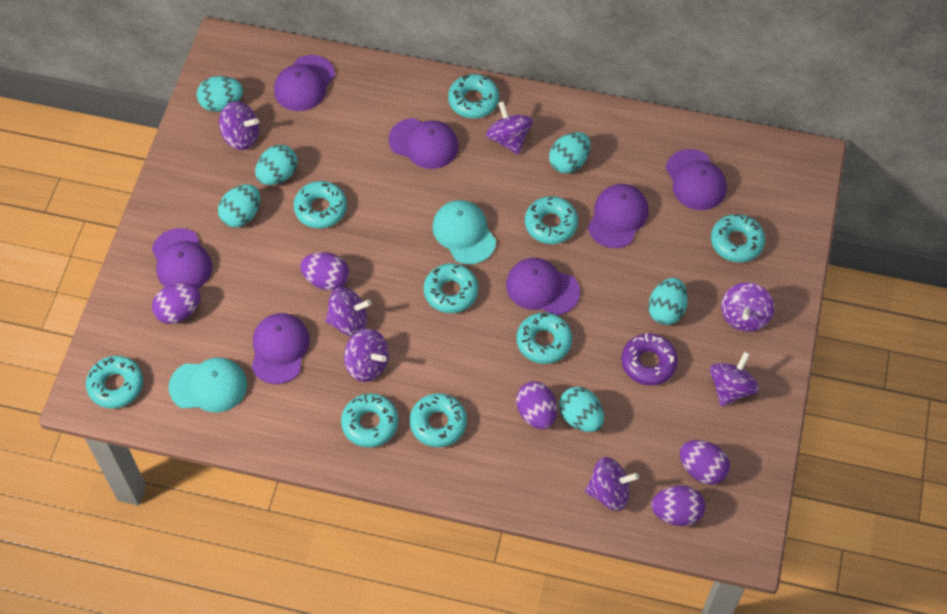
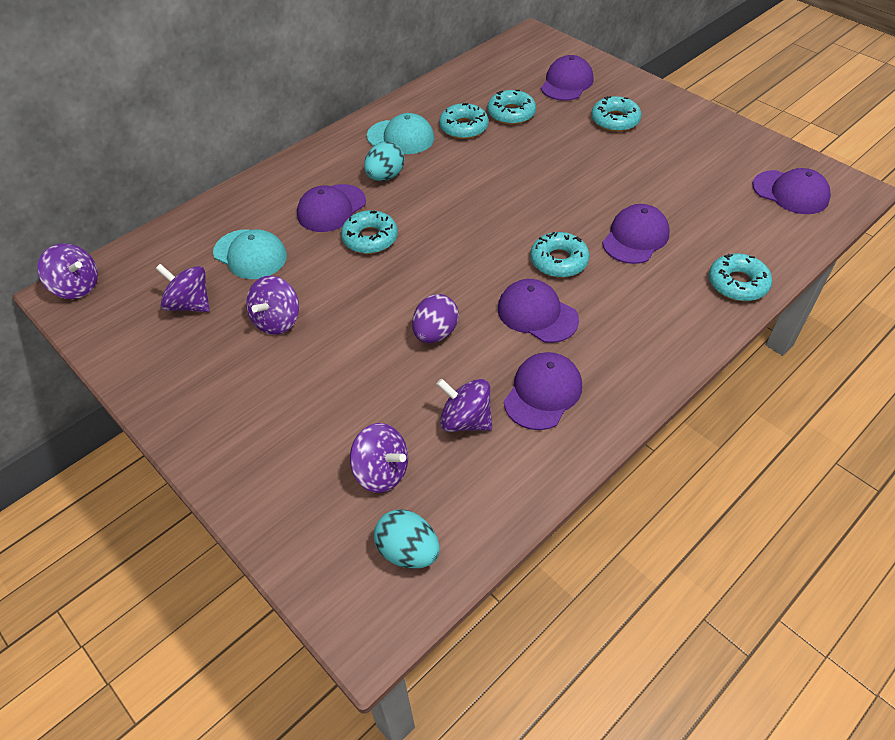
purple cap: [152,228,212,288] [252,313,310,384] [274,55,335,111] [389,118,458,169] [506,258,580,315] [588,184,649,248] [666,149,727,210] = 7 -> [297,184,366,232] [498,279,579,343] [504,352,582,430] [541,55,593,101] [602,204,670,264] [752,168,831,214] = 6
purple donut: [621,333,678,385] = 1 -> none = 0
purple egg: [152,283,201,324] [300,252,349,291] [516,381,557,429] [651,485,705,526] [680,440,730,485] = 5 -> [412,294,459,343] = 1
purple spinning top: [219,101,259,150] [325,287,372,336] [344,329,389,382] [486,101,533,155] [585,457,639,511] [710,351,759,406] [721,282,774,332] = 7 -> [38,243,98,299] [155,264,210,312] [246,276,299,335] [350,423,408,493] [437,379,492,432] = 5
turquoise donut: [86,356,143,409] [294,181,347,228] [341,393,399,448] [410,393,467,447] [424,263,478,313] [448,74,499,118] [516,312,572,364] [525,196,578,244] [711,214,765,263] = 9 -> [341,210,398,254] [439,103,489,139] [487,90,536,125] [530,232,590,277] [591,96,641,132] [709,253,772,301] = 6
turquoise egg: [197,76,243,112] [218,184,260,227] [255,145,297,185] [549,132,591,173] [559,387,604,432] [648,278,688,325] = 6 -> [364,141,405,181] [374,509,440,569] = 2

